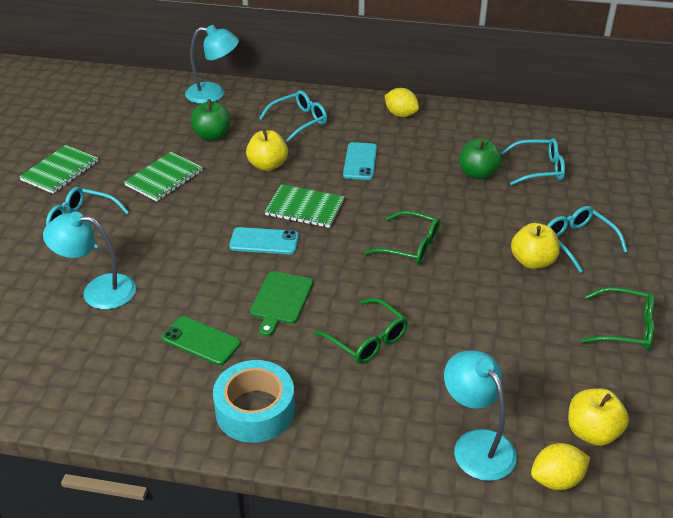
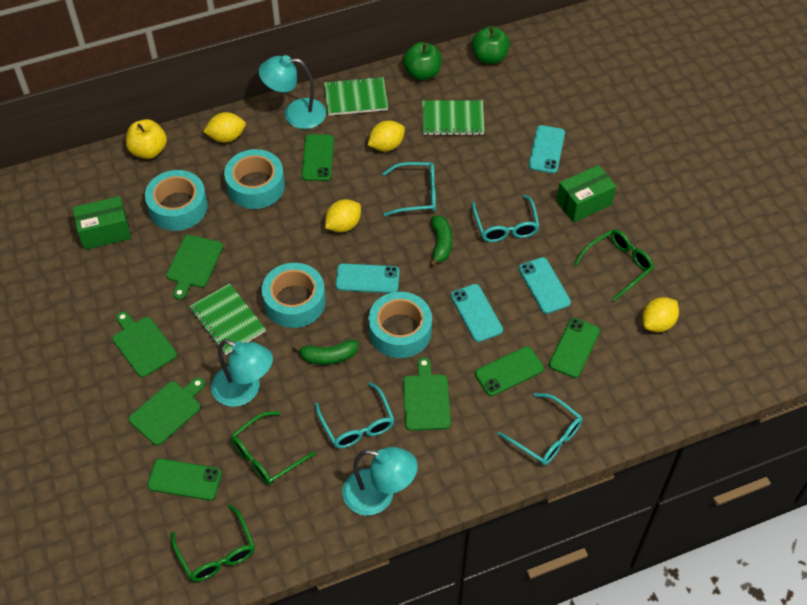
green banana: none = 0 -> [293,340,358,365] [429,216,452,266] = 2
green box: none = 0 -> [73,196,131,250] [557,165,616,223] = 2
green cutting board: [250,271,313,336] = 1 -> [113,312,177,377] [129,377,205,445] [166,235,223,300] [403,357,451,431] = 4
green phone: [162,316,241,365] = 1 -> [147,459,222,500] [302,134,334,181] [475,346,544,396] [549,318,600,378] = 4
turquoise phone: [229,227,299,254] [343,142,377,180] = 2 -> [336,263,400,293] [451,284,503,342] [519,257,571,314] [529,125,565,173] = 4
turquoise tape: [213,360,295,443] = 1 -> [145,170,208,231] [224,149,285,209] [262,263,326,328] [368,292,432,358] = 4
yellow apple: [246,128,288,171] [511,223,560,269] [568,388,629,446] = 3 -> [126,119,167,159] = 1
yellow lemon: [384,88,419,117] [531,443,590,490] = 2 -> [203,112,246,142] [325,199,361,232] [368,120,405,151] [642,297,679,332] = 4

